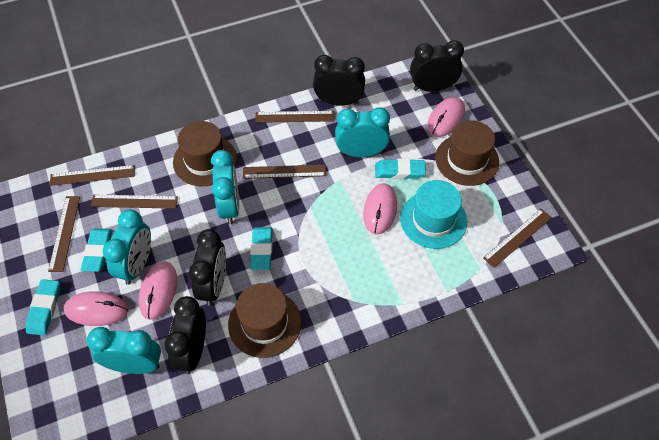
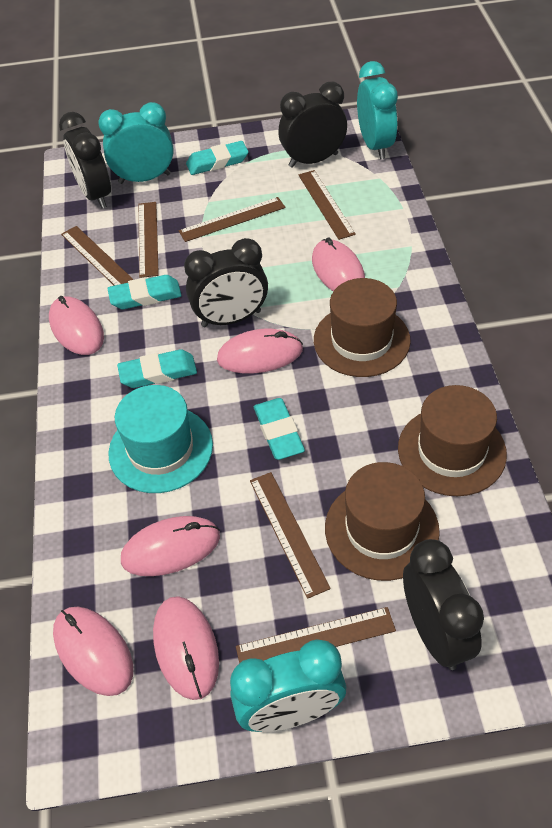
pink mouse: [64,291,128,326] [138,261,177,320] [363,184,397,234] [427,97,465,137] = 4 -> [49,296,104,355] [53,606,133,696] [121,516,220,576] [153,596,219,700] [217,329,303,374] [312,238,365,291] = 6
turquoise clock: [87,327,161,374] [103,209,151,285] [211,150,239,224] [335,107,390,157] = 4 -> [98,102,174,184] [230,639,346,732] [357,61,398,159] = 3

